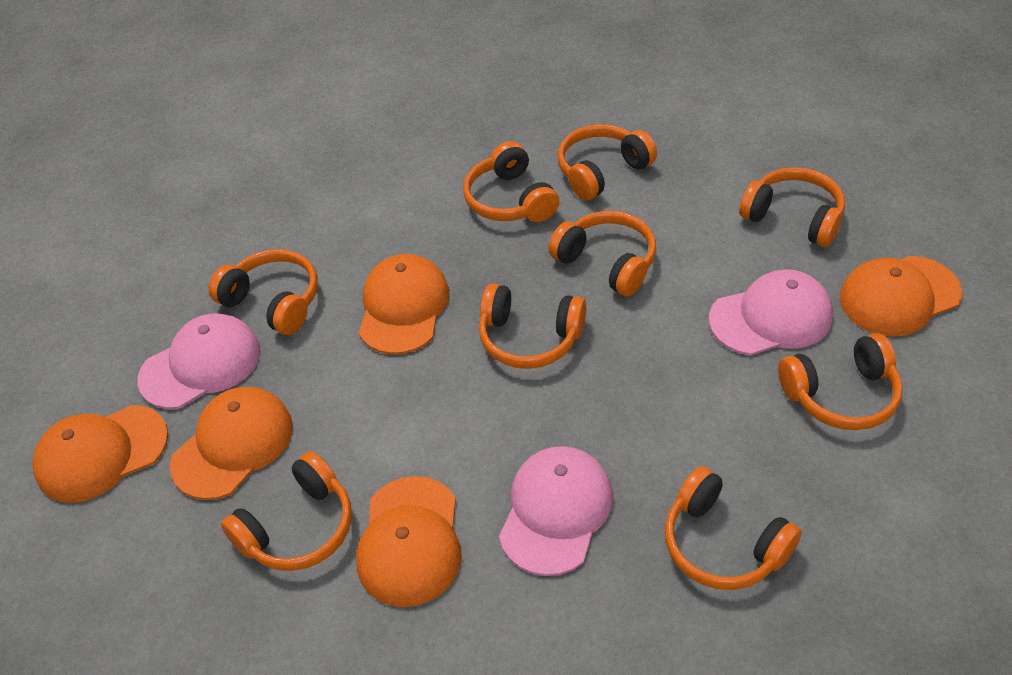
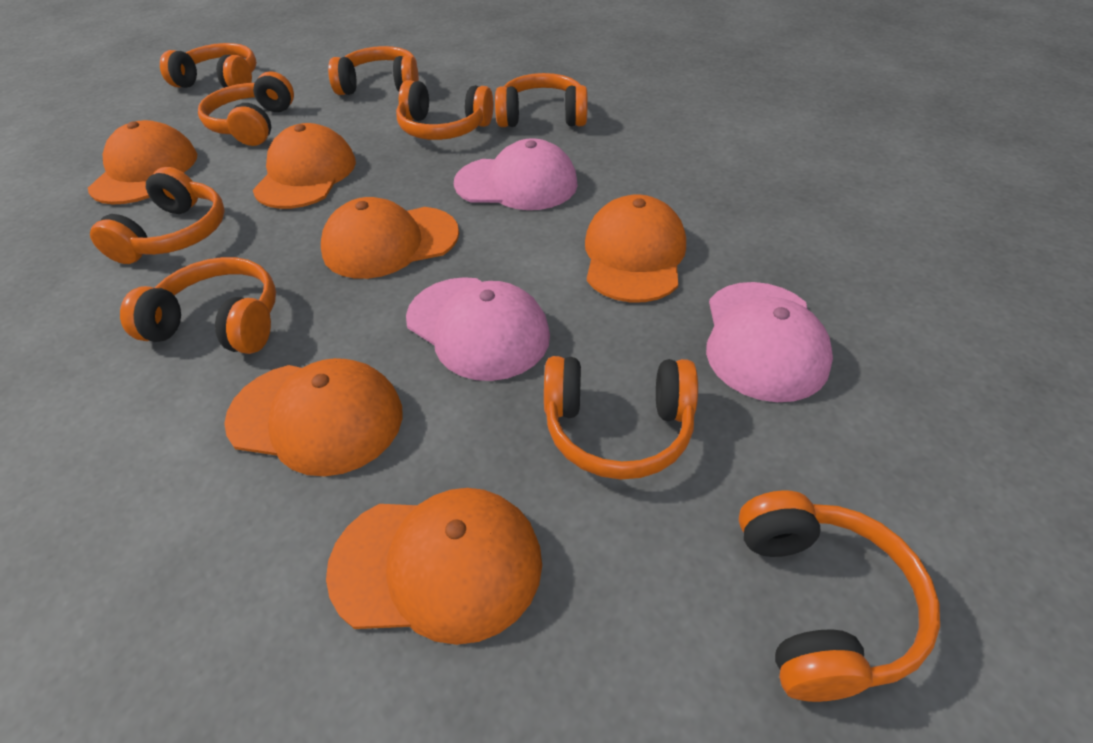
orange cap: [33,405,168,503] [170,387,293,500] [356,476,462,607] [359,254,449,354] [840,256,962,337] = 5 -> [88,120,197,204] [224,358,402,476] [253,123,356,209] [321,197,459,279] [326,488,542,645] [585,194,686,302] = 6

